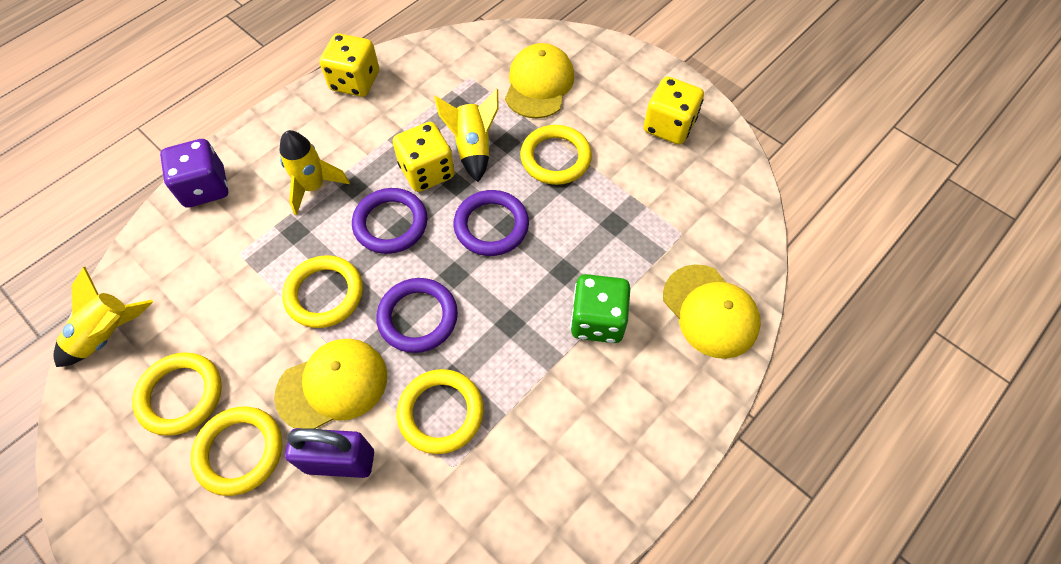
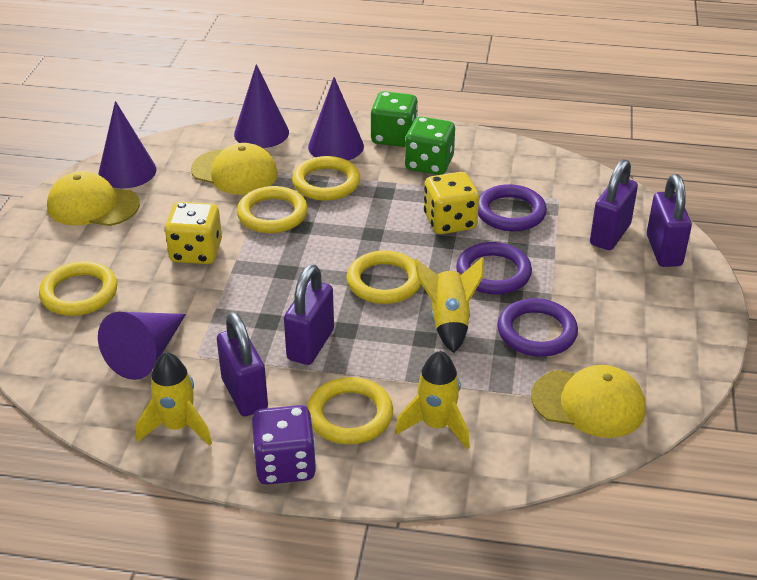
green dice: [570,274,630,343] = 1 -> [371,91,418,147] [405,116,455,175] = 2
purple cone: none = 0 -> [98,101,156,189] [98,312,186,380] [234,64,289,148] [308,77,364,161] = 4
purple padlock: [285,428,374,478] = 1 -> [217,312,268,416] [284,264,334,365] [590,159,638,250] [647,174,692,267] = 4
yellow dice: [320,33,379,97] [393,122,455,192] [644,76,704,145] = 3 -> [165,202,222,264] [424,172,479,234] = 2

